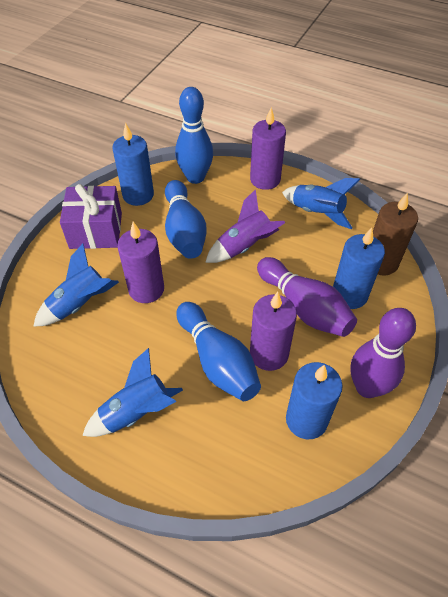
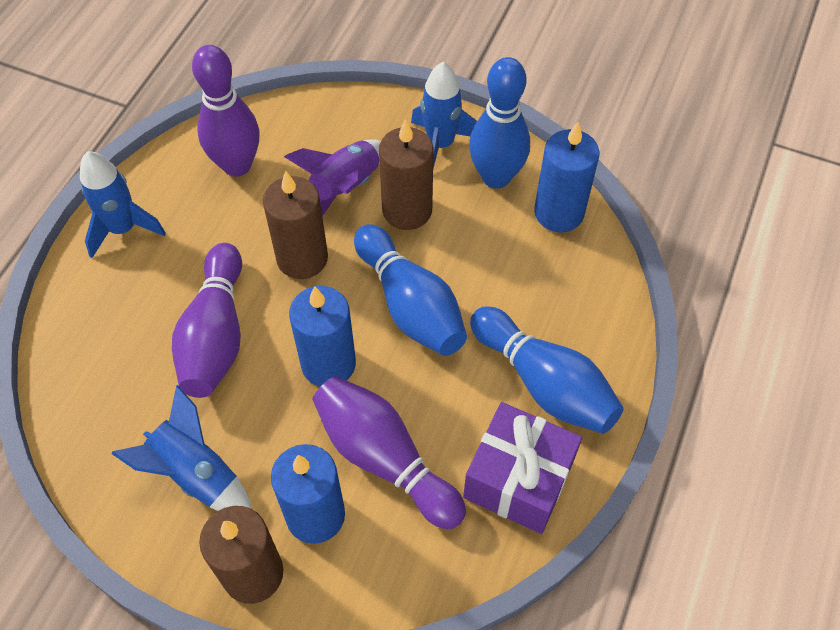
brown candle: [373,192,418,275] = 1 -> [199,506,283,604] [263,171,328,279] [379,119,434,230] = 3
purple bowling pin: [257,257,357,337] [350,308,416,398] = 2 -> [172,243,242,398] [192,45,259,177] [312,376,466,529] = 3
purple candle: [117,222,164,303] [250,107,286,190] [250,292,297,371] = 3 -> none = 0

